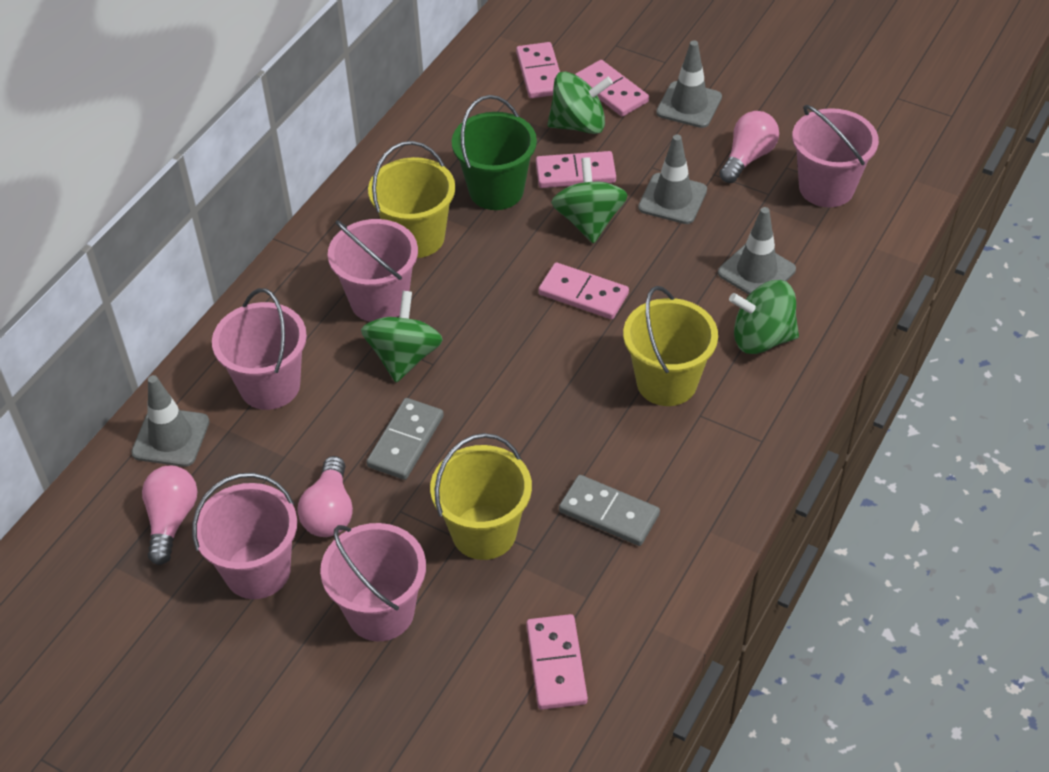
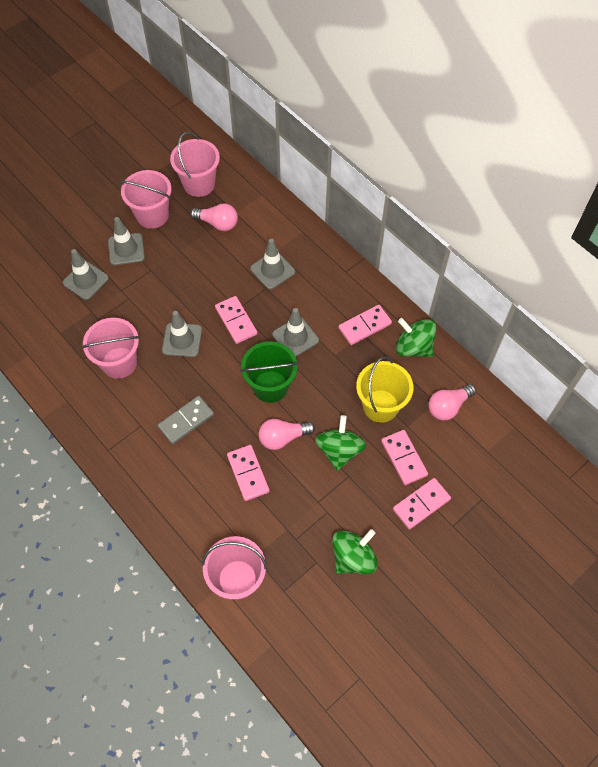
green spinning top: [361,291,443,382] [547,71,613,134] [551,157,628,244] [729,280,799,354] = 4 -> [315,415,366,471] [332,529,378,574] [396,318,437,357] = 3
grey domino: [367,398,444,480] [559,475,660,546] = 2 -> [158,396,214,444] = 1
grey traffic cone: [131,375,210,467] [638,135,707,224] [656,41,722,128] [718,207,796,295] = 4 -> [63,249,109,300] [108,217,145,266] [162,311,202,357] [250,238,295,289] [273,308,319,357] = 5
pink bucket: [192,473,297,599] [212,288,307,410] [320,523,426,641] [328,219,418,322] [792,105,879,207] = 5 -> [82,318,140,379] [120,170,172,229] [170,132,220,197] [202,536,267,600] = 4
yellow bucket: [368,141,455,258] [430,433,532,560] [623,286,718,406] = 3 -> [356,357,413,423] = 1

